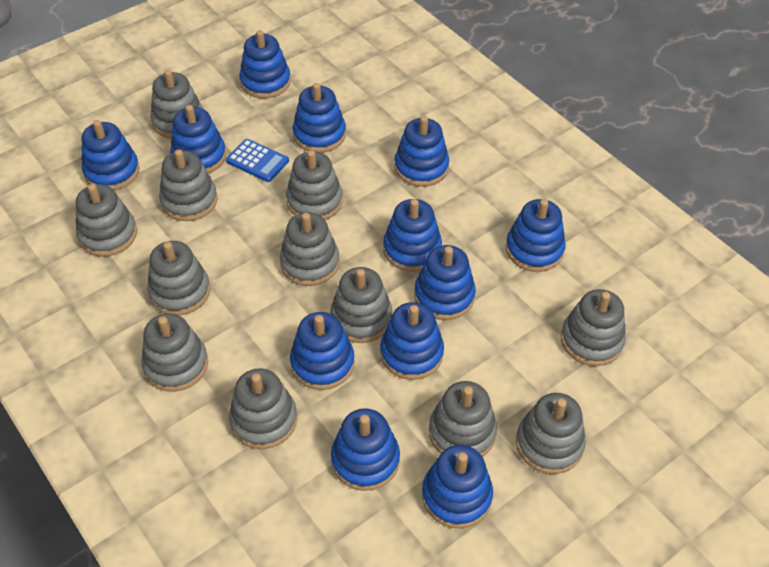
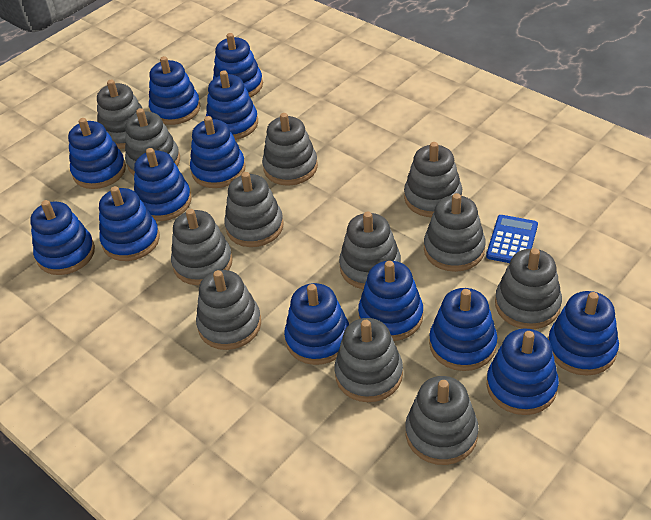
blue stacking toy: [82,120,140,190] [170,105,226,174] [239,30,291,99] [290,312,355,390] [293,83,346,153] [331,408,400,491] [380,302,444,380] [383,199,442,272] [394,116,449,187] [414,245,476,320] [422,445,493,529] [506,199,566,272] = 12 -> [30,200,95,275] [68,118,126,189] [99,186,160,261] [134,148,192,221] [149,56,200,125] [190,116,245,188] [206,70,258,140] [213,33,263,98] [284,283,349,365] [358,261,423,341] [429,288,497,371] [486,328,559,415] [548,291,619,376] = 13

